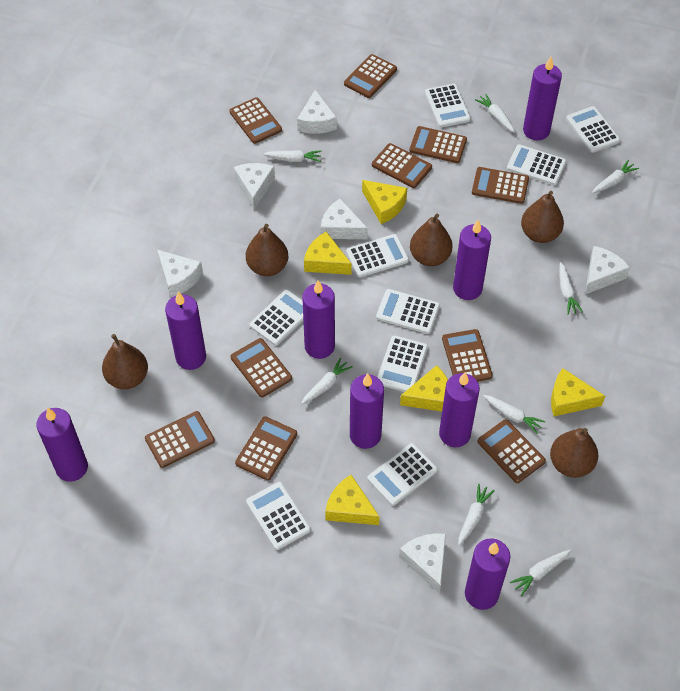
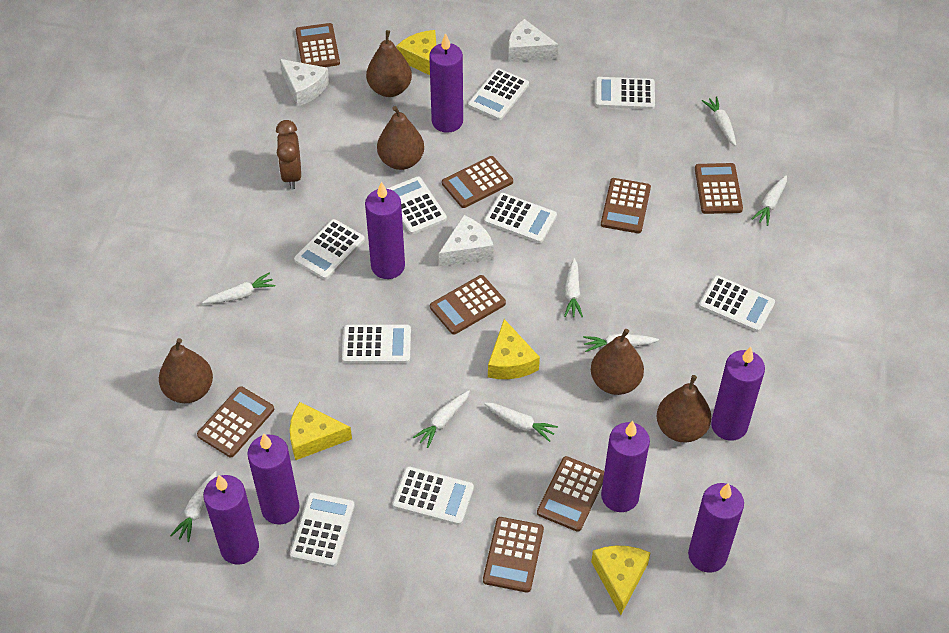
brown calculator: [145,411,215,468] [229,97,282,144] [231,338,292,397] [235,416,297,480] [344,54,397,98] [372,143,432,188] [409,126,467,163] [442,329,493,381] [472,167,529,204] [478,419,546,483] = 10 -> [197,386,274,457] [296,23,340,67] [430,275,506,335] [442,156,513,208] [483,517,544,593] [537,456,604,532] [601,178,651,233] [695,163,743,214] = 8
brown clock: none = 0 -> [276,120,301,189] = 1
purple candle: [36,408,88,482] [165,292,206,370] [302,280,335,359] [350,374,384,449] [439,372,480,447] [453,220,491,300] [465,538,510,610] [523,56,562,140] = 8 -> [203,475,259,565] [247,433,300,524] [365,181,405,279] [429,33,463,133] [601,421,650,512] [688,483,744,573] [711,347,765,441] = 7
white cheese: [157,250,203,297] [233,163,275,210] [297,90,337,134] [321,199,368,239] [399,533,446,593] [585,246,630,295] = 6 -> [280,59,329,107] [439,215,494,267] [508,19,559,62] = 3
yellow cheese: [304,232,352,275] [325,475,380,525] [362,180,407,224] [400,365,448,412] [551,368,605,416] = 5 -> [290,402,352,460] [396,30,436,75] [488,319,540,379] [591,546,650,615] = 4

